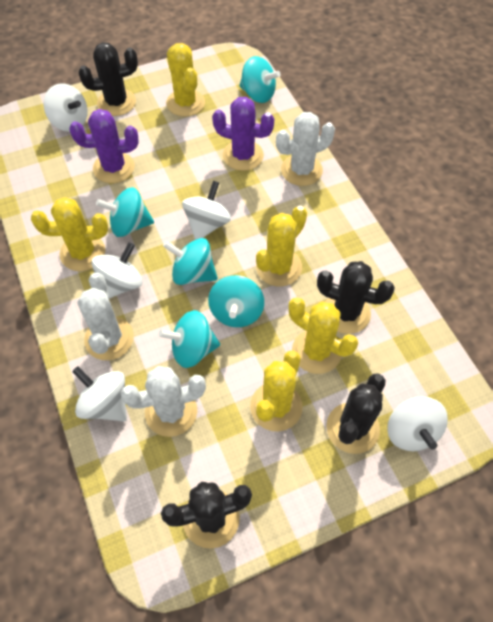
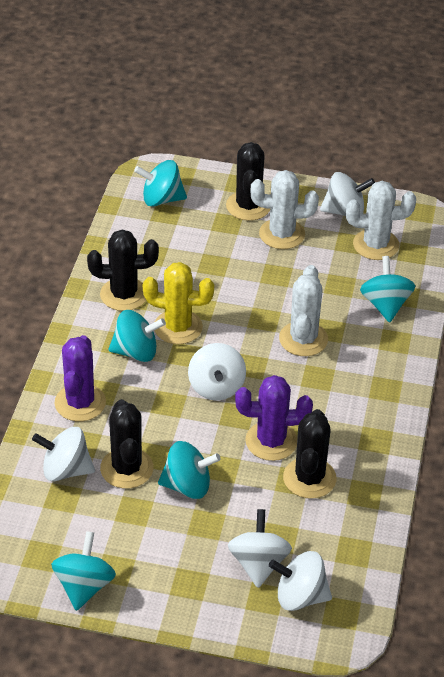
yellow cactus: [31,197,108,271] [166,43,205,117] [250,351,302,432] [256,205,307,287] [289,297,358,374] = 5 -> [143,262,214,344] = 1

